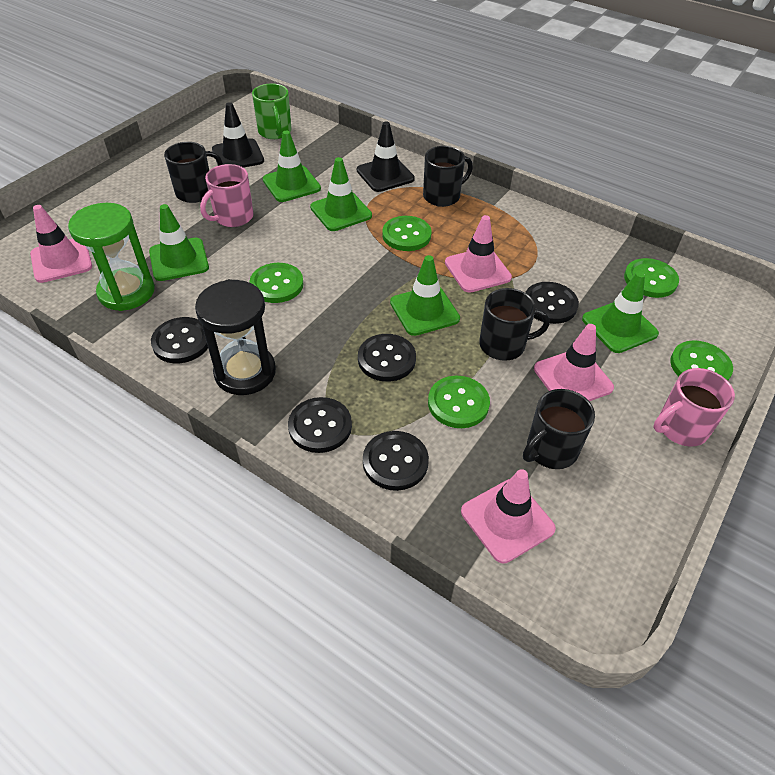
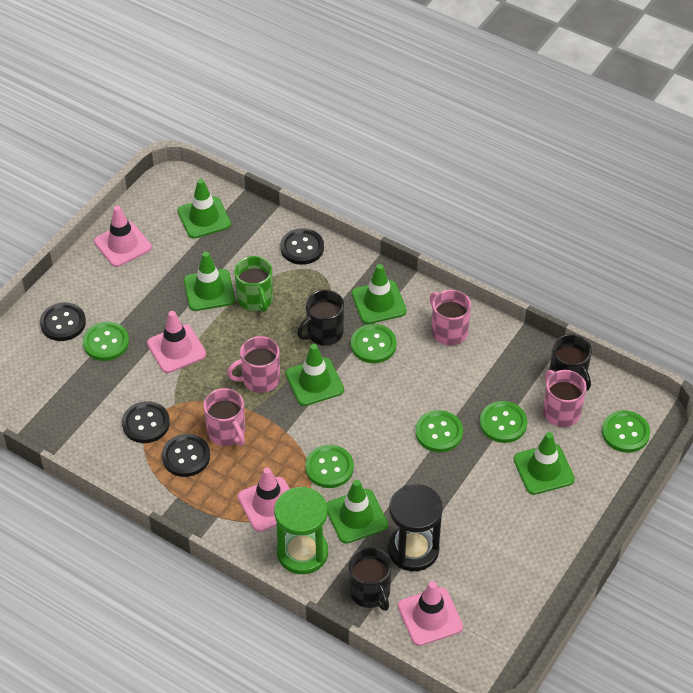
black button: [151,317,208,363] [288,397,352,453] [358,334,416,382] [363,431,429,491] [525,282,579,324] = 5 -> [40,302,86,341] [122,401,170,443] [162,434,210,477] [280,228,324,265] = 4
black mug: [164,142,223,203] [423,146,473,207] [479,288,550,361] [523,389,595,469] = 4 -> [297,290,344,346] [349,547,392,611] [550,334,592,391] = 3
black traffic cone: [212,102,264,168] [357,122,415,192] = 2 -> none = 0
green button: [250,263,304,303] [382,216,431,251] [428,376,490,428] [624,258,679,298] [670,340,733,381] = 5 -> [83,322,129,361] [305,445,354,488] [351,324,397,363] [415,410,463,452] [480,401,527,443] [602,410,650,453] = 6
green traffic cone: [149,204,209,281] [263,131,321,202] [310,157,372,231] [390,255,460,336] [582,272,659,353] = 5 -> [177,179,231,239] [184,252,235,311] [286,344,344,406] [327,480,388,544] [352,264,407,324] [513,432,575,495] = 6
pink mug: [200,164,254,227] [654,368,735,447] = 2 -> [203,388,245,446] [227,336,280,393] [430,290,471,345] [543,370,586,427] = 4

